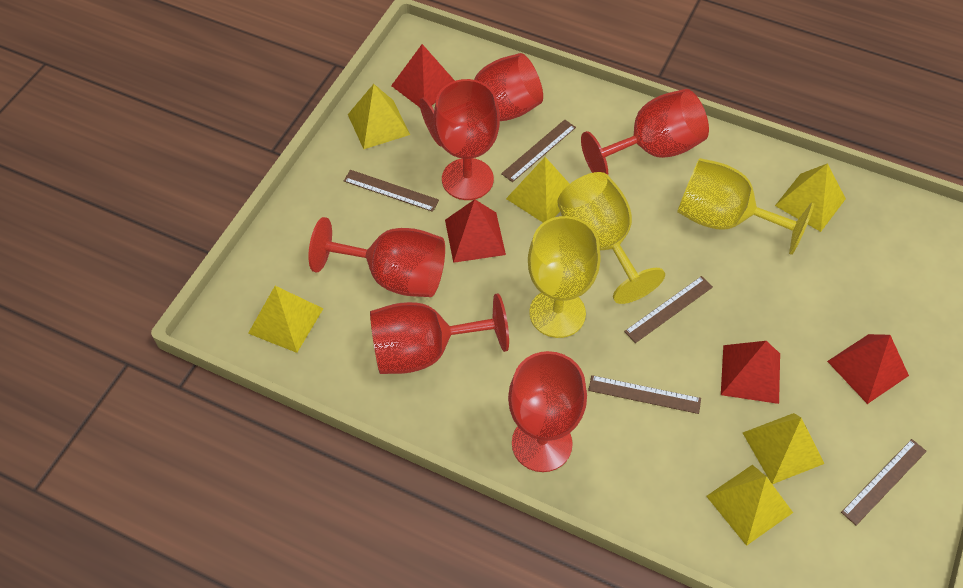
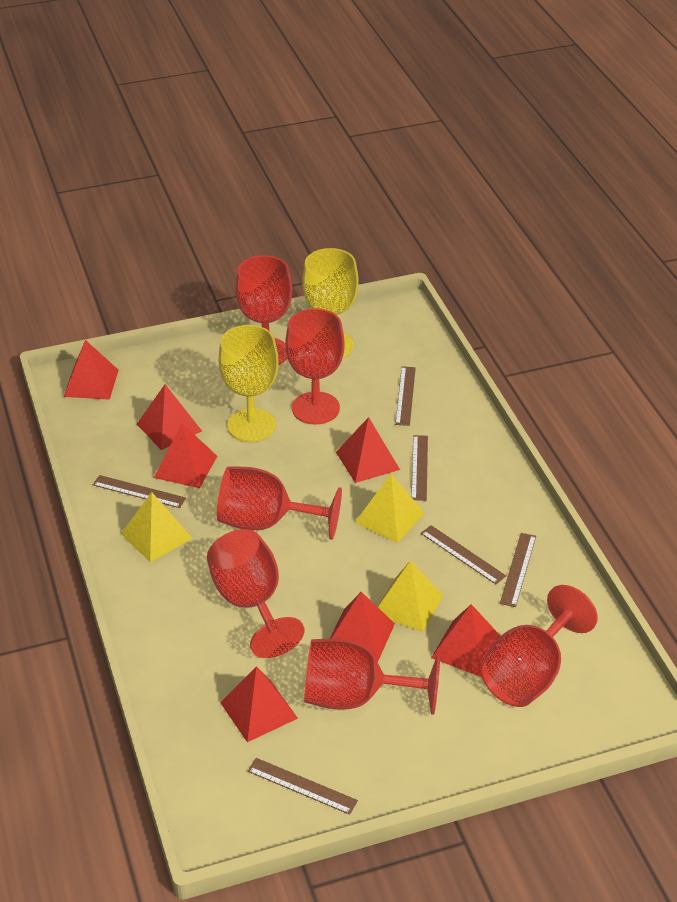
brown ruler: [344,170,439,212] [501,120,576,182] [588,375,701,414] [624,276,713,343] [841,439,927,525] = 5 -> [93,475,186,508] [248,758,358,815] [395,366,416,426] [411,435,428,501] [421,525,506,584] [500,533,536,607] = 6
red pyramid: [391,44,455,107] [445,199,506,263] [721,341,780,404] [827,334,909,404] = 4 -> [64,340,119,400] [137,384,202,450] [154,423,217,488] [220,666,298,742] [330,592,395,662] [336,417,400,483] [431,604,500,677] = 7
yellow goblet: [528,216,601,338] [557,172,665,304] [677,158,814,255] = 3 -> [219,325,279,442] [302,248,359,357] = 2
yellow pyramid: [248,286,324,353] [348,84,410,149] [506,157,570,223] [706,465,793,546] [743,413,824,484] [775,163,846,232] = 6 -> [121,492,193,562] [355,474,424,543] [378,560,444,632] = 3

